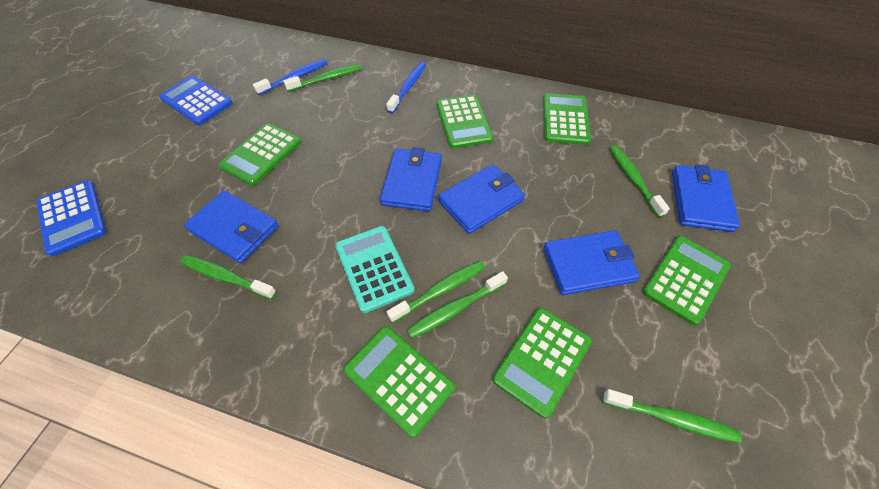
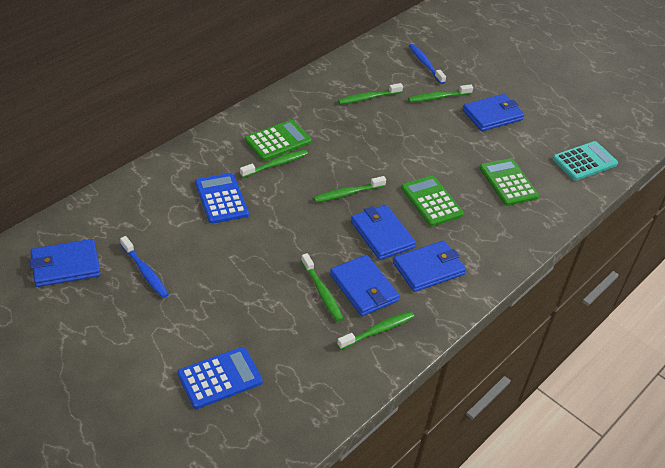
green calculator: [219,123,301,186] [343,326,455,438] [436,95,493,149] [492,308,592,419] [543,93,591,145] [642,236,731,325] = 6 -> [245,120,311,161] [401,175,464,226] [479,158,539,206] = 3

